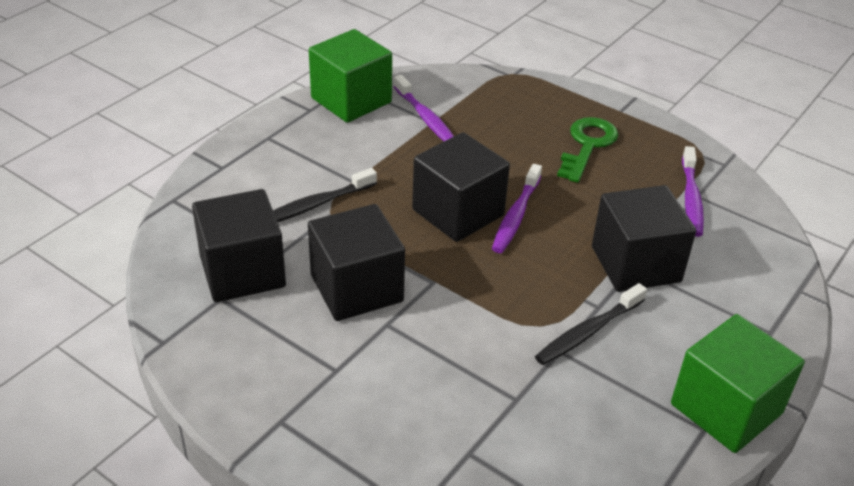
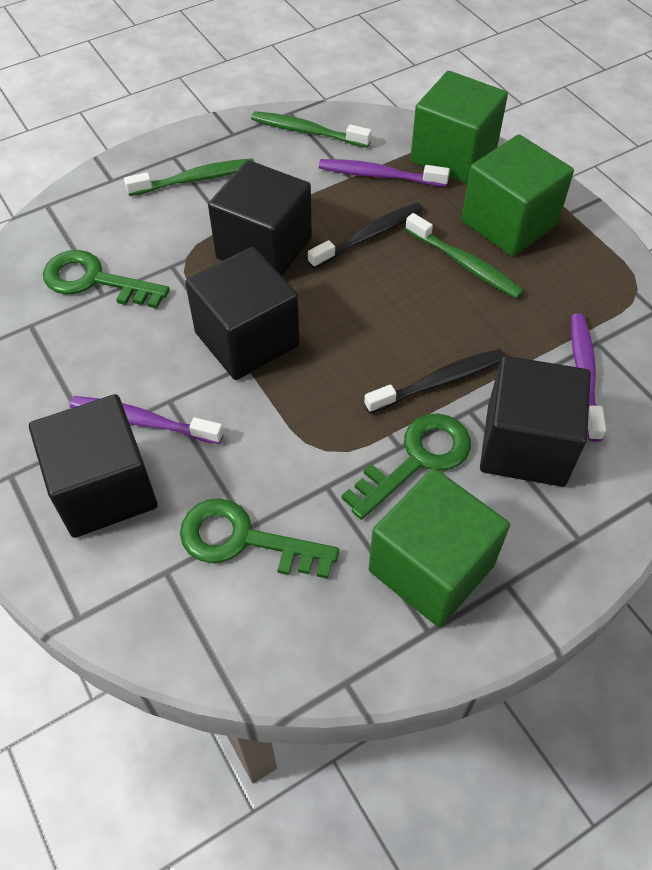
green cube: [309,29,392,123] [671,314,805,453] = 2 -> [369,468,510,627] [410,71,508,184] [461,134,574,256] = 3
green key: [557,117,618,183] = 1 -> [43,250,170,309] [180,498,339,579] [341,413,471,520] = 3
green toothbrush: none = 0 -> [124,158,254,196] [251,111,372,148] [405,213,524,299] = 3

